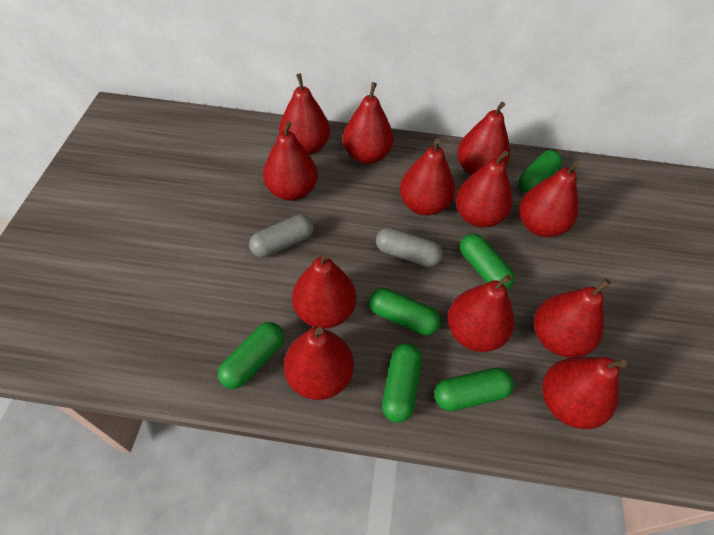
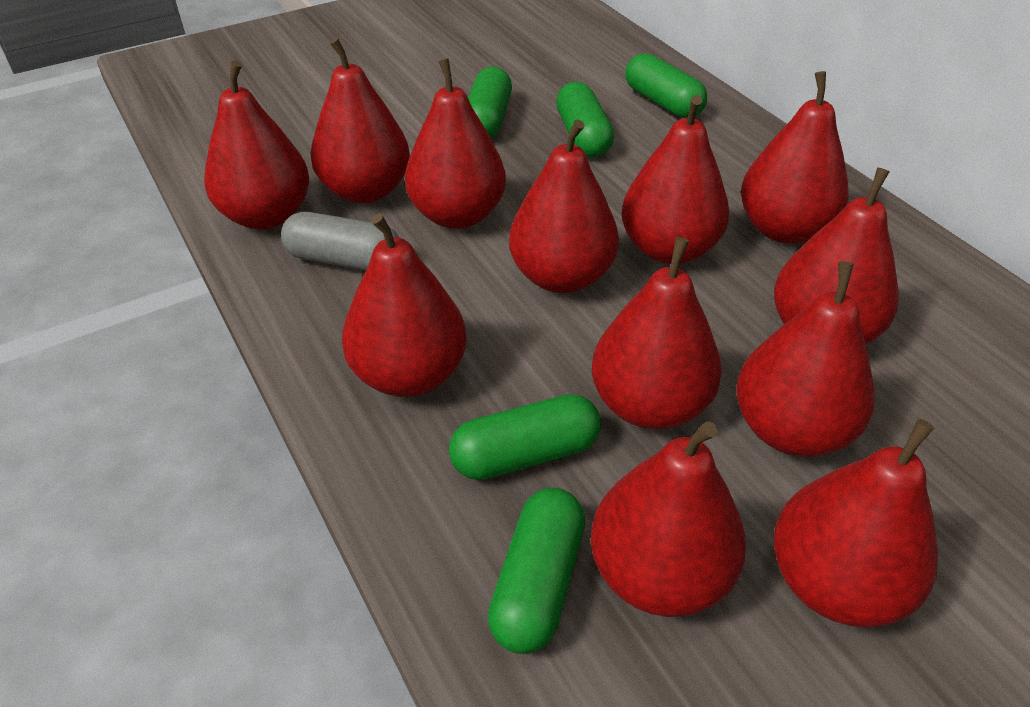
green capsule: [218,322,284,389] [369,288,441,335] [382,343,422,423] [434,368,514,411] [460,234,515,290] [518,150,562,193] = 6 -> [449,394,601,480] [468,67,512,138] [488,488,585,654] [556,82,614,157] [625,53,707,118] = 5
grey capsule: [249,214,314,258] [376,227,443,267] = 2 -> [281,212,400,271] = 1

